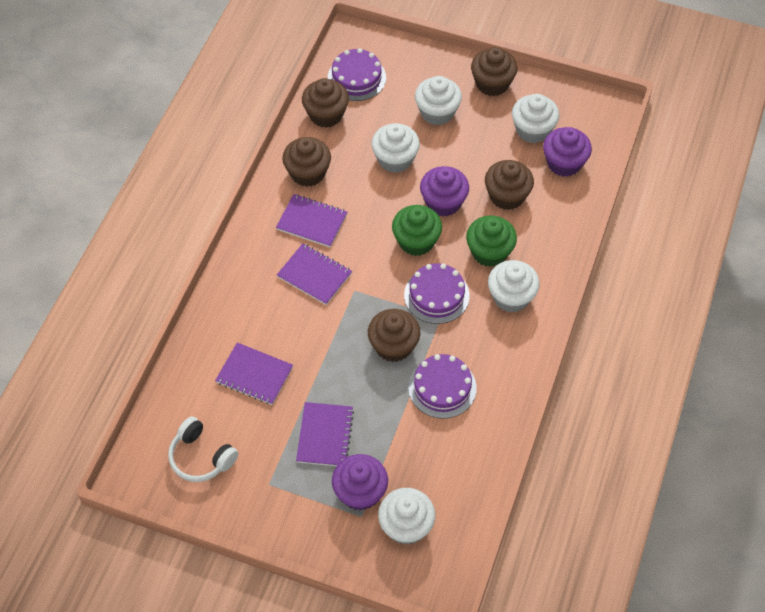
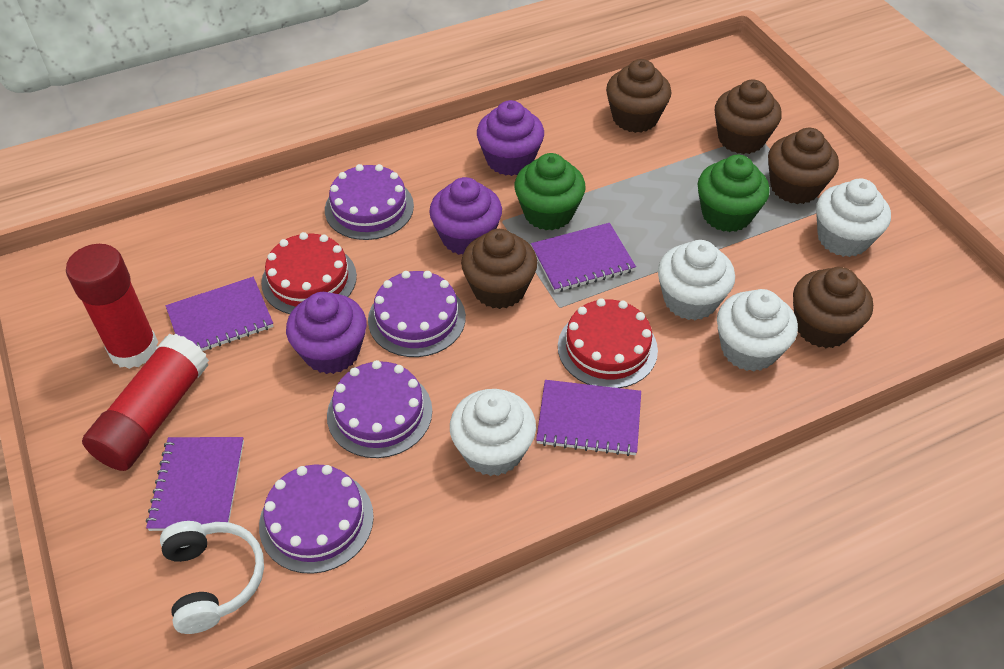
purple cake: [327,48,386,101] [404,263,470,324] [408,354,477,419] = 3 -> [259,464,374,574] [325,164,414,240] [327,360,432,458] [368,271,466,357] = 4
red cake: none = 0 -> [261,232,357,314] [558,298,658,388] = 2
red glue stick: none = 0 -> [66,244,158,369] [82,334,209,471] = 2
white cupcake: [371,123,420,173] [378,488,435,545] [415,76,462,125] [488,260,540,312] [512,94,560,143] = 5 -> [450,389,536,476] [658,240,735,320] [717,289,798,371] [816,178,891,257] = 4

